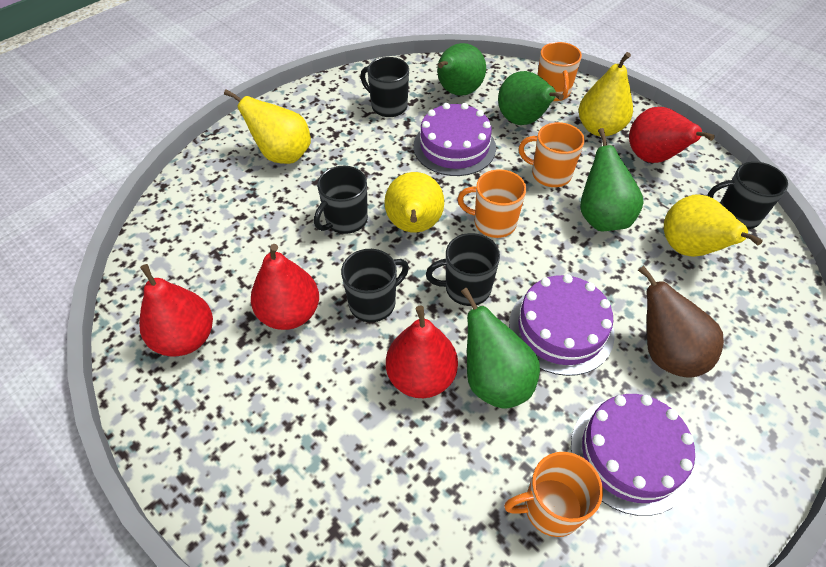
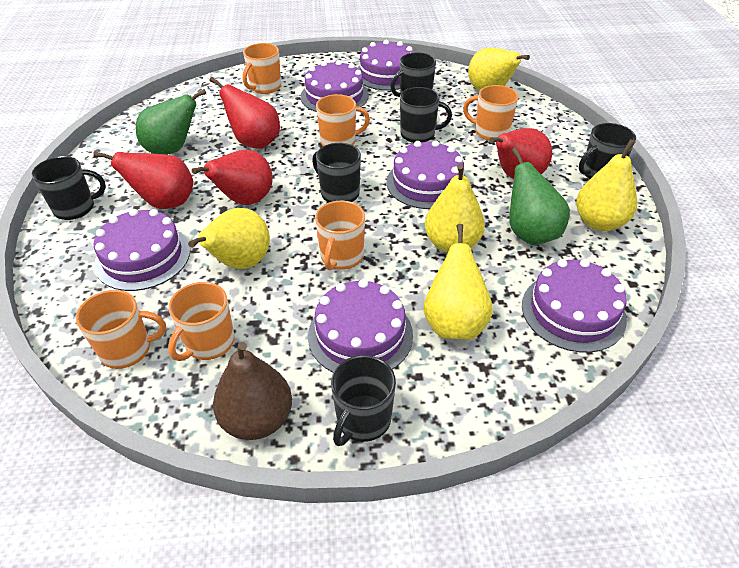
black mug: [314,166,368,234] [341,249,409,322] [361,57,409,117] [426,233,500,306] [707,161,788,229] = 5 -> [32,156,106,220] [312,143,361,202] [331,355,396,446] [390,52,436,97] [400,87,452,143] [579,123,636,179] = 6
green pear: [437,43,486,96] [461,287,540,409] [498,71,564,125] [580,128,644,232] = 4 -> [136,89,206,155] [509,148,570,245] = 2
orange mug: [458,169,526,238] [504,452,603,537] [519,122,585,187] [537,42,582,101] = 4 -> [76,290,166,369] [168,282,235,361] [243,43,281,94] [315,201,365,270] [316,94,370,146] [463,85,519,141] = 6
purple cake: [414,103,496,176] [509,274,615,376] [571,394,695,516] = 3 -> [94,209,190,291] [301,60,369,112] [308,279,413,372] [357,40,414,90] [386,140,465,209] [522,259,627,353] = 6
yellow pear: [224,89,311,164] [384,172,444,233] [579,52,633,137] [664,194,763,257] = 4 -> [188,208,270,269] [423,224,493,340] [425,164,485,253] [468,48,530,91] [576,139,637,231] = 5

